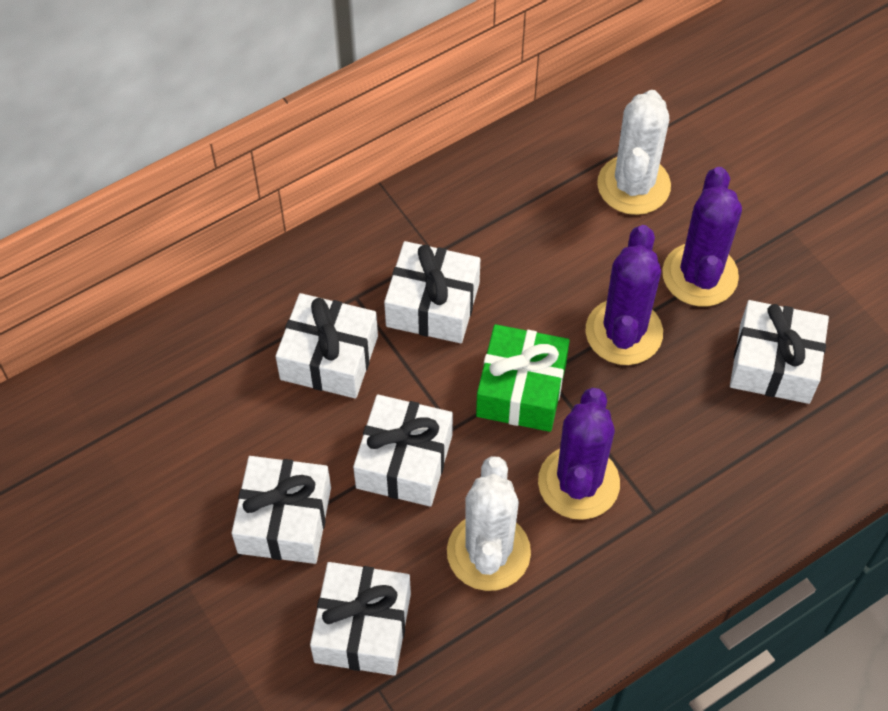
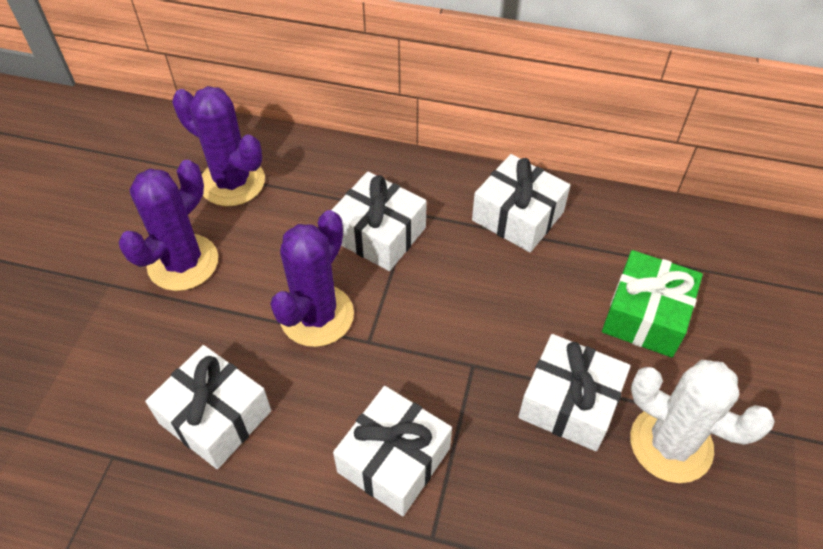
white cactus: [447,456,531,591] [597,90,671,215] = 2 -> [630,359,775,483] = 1
white gift: [232,456,331,564] [275,293,378,398] [310,562,411,676] [353,394,453,507] [384,241,480,343] [730,300,829,404] = 6 -> [145,345,271,469] [332,171,427,271] [333,386,452,516] [472,154,570,252] [518,334,631,451] = 5

